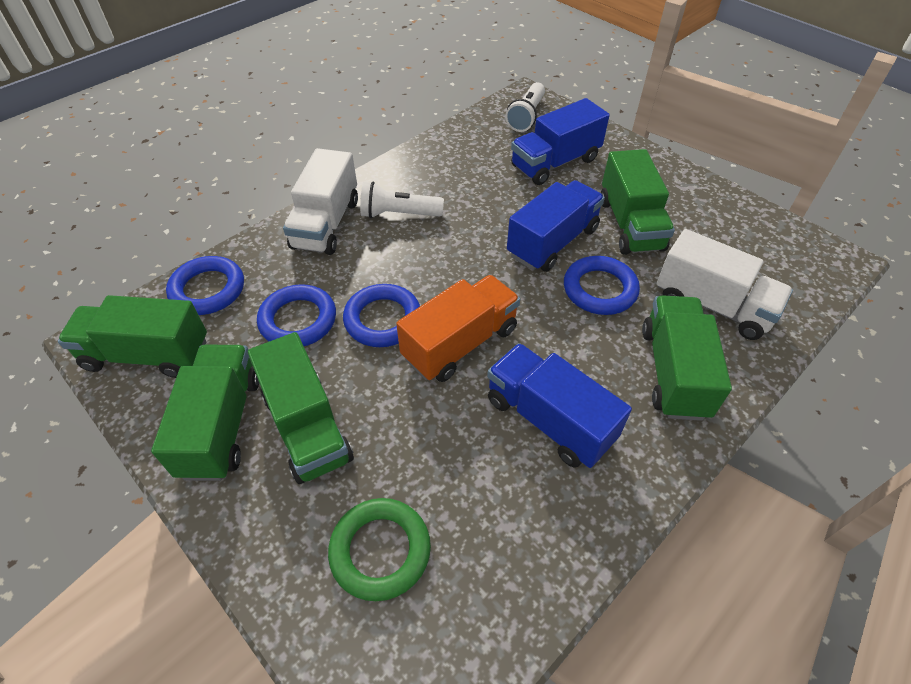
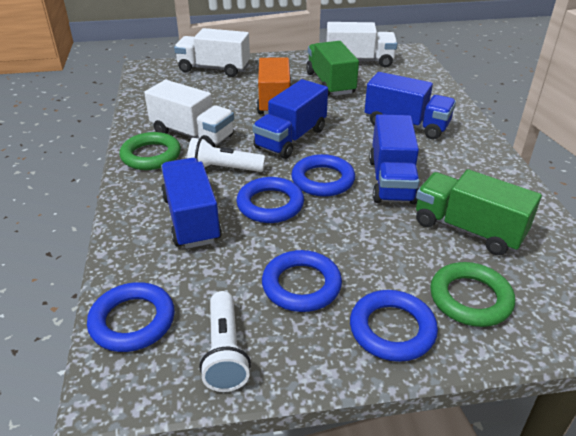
blue ring: [166,256,244,315] [257,284,336,346] [343,284,420,347] [564,256,640,315] = 4 -> [87,282,175,352] [236,177,304,223] [262,250,342,312] [291,154,355,197] [350,290,438,362] = 5
blue truck: [487,343,632,468] [507,180,605,272] [511,98,610,185] = 3 -> [161,158,222,249] [252,79,328,159] [364,72,456,139] [369,114,420,204] = 4
green ring: [328,498,431,601] = 1 -> [119,132,181,170] [430,262,515,327] = 2
green truck: [58,295,207,378] [151,345,259,481] [248,332,354,484] [601,149,675,255] [642,295,732,421] = 5 -> [306,41,359,96] [416,169,542,255] = 2
white truck: [283,148,358,255] [657,229,793,340] = 2 -> [144,80,234,147] [174,28,250,77] [326,22,397,67] = 3

